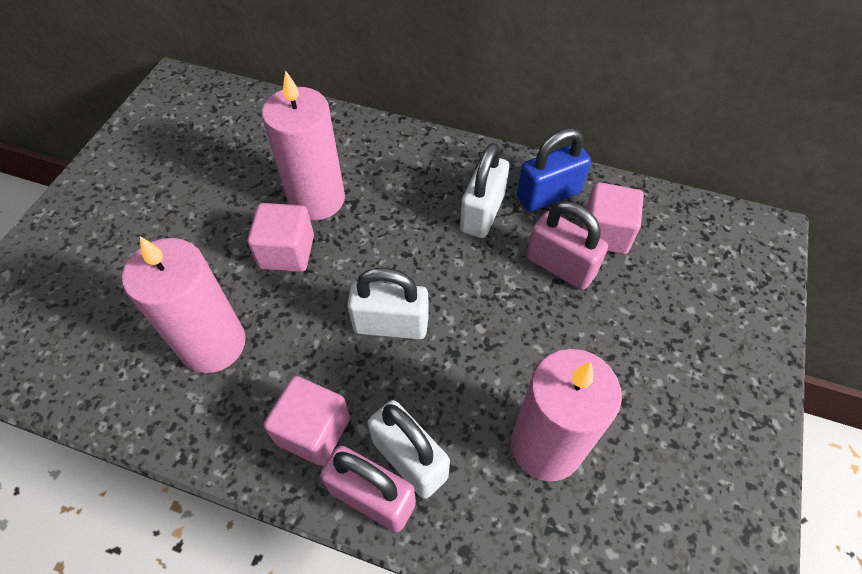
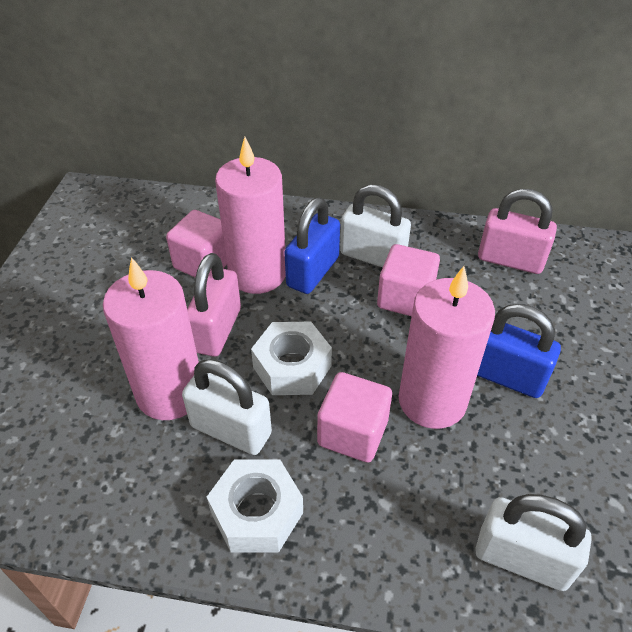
blue padlock: [517,128,591,212] = 1 -> [284,198,340,294] [477,304,561,398] = 2
white nut: none = 0 -> [207,459,303,552] [251,322,332,395] = 2

